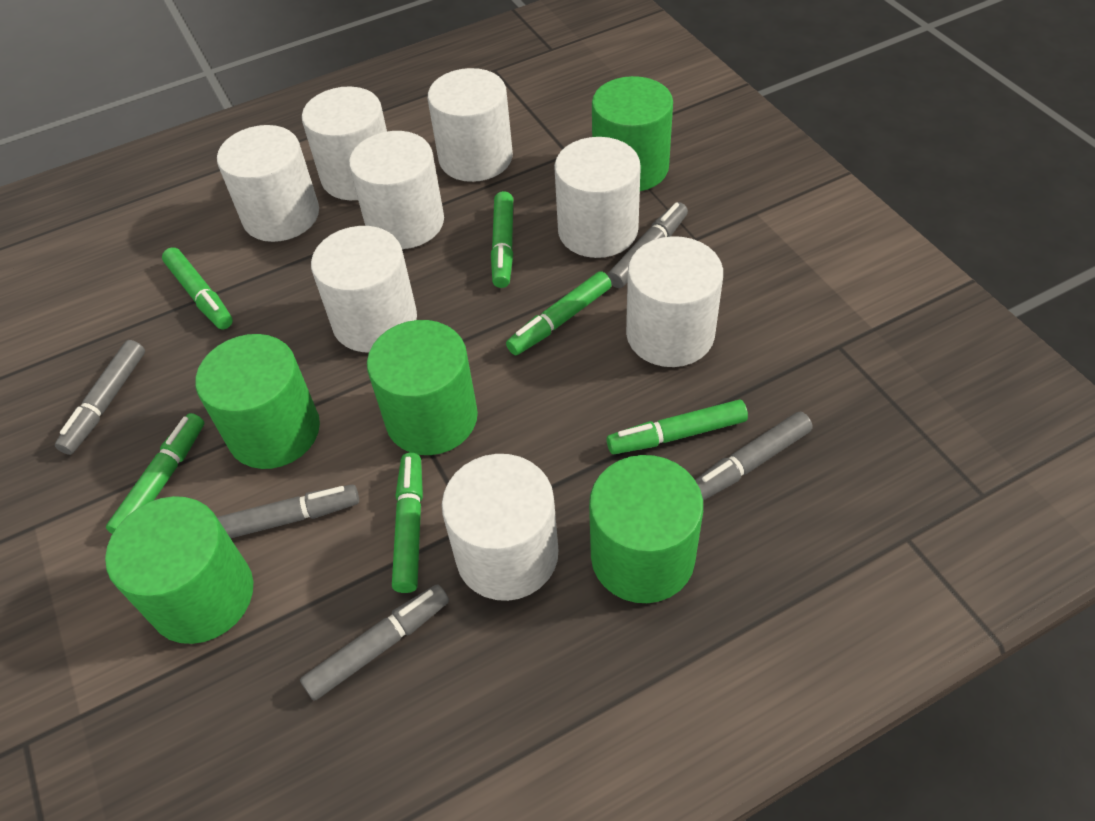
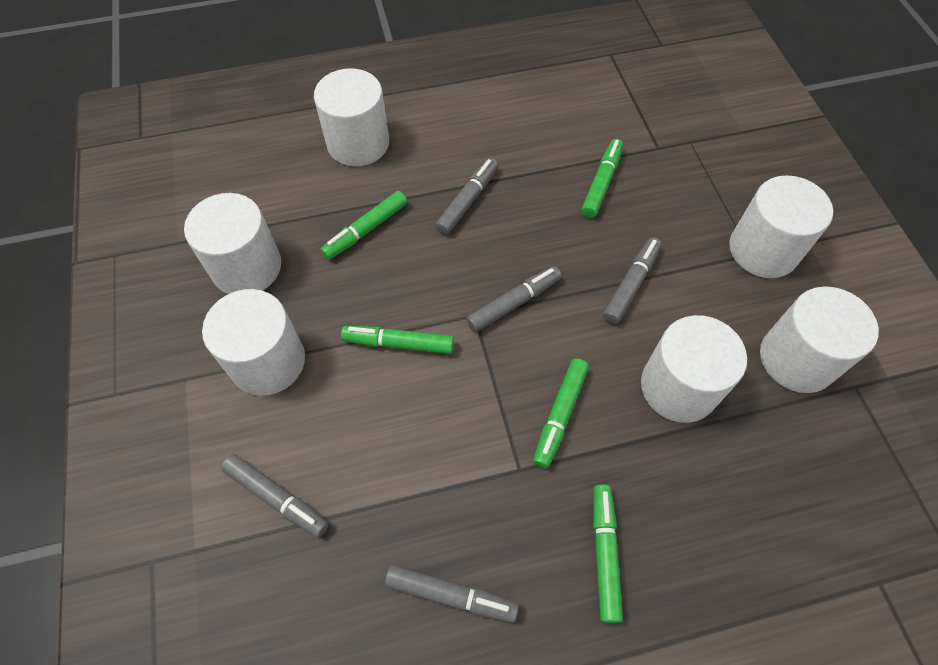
green cylinder: [105,496,253,644] [195,334,320,469] [367,320,478,455] [589,455,703,603] [592,76,673,191] = 5 -> none = 0
green marker: [106,413,204,534] [162,247,233,329] [392,453,423,593] [491,191,513,288] [506,271,612,355] [607,400,748,454] = 6 -> [320,191,407,260] [341,326,454,354] [533,358,589,468] [581,139,623,218] [593,484,623,623] = 5
white cylinder: [217,125,319,242] [302,86,387,200] [311,226,417,352] [349,131,444,249] [428,68,513,182] [442,454,558,601] [554,137,641,258] [626,236,723,367] = 8 -> [184,193,281,294] [202,289,305,396] [314,68,389,166] [641,315,747,423] [729,175,833,278] [760,286,879,393] = 6

